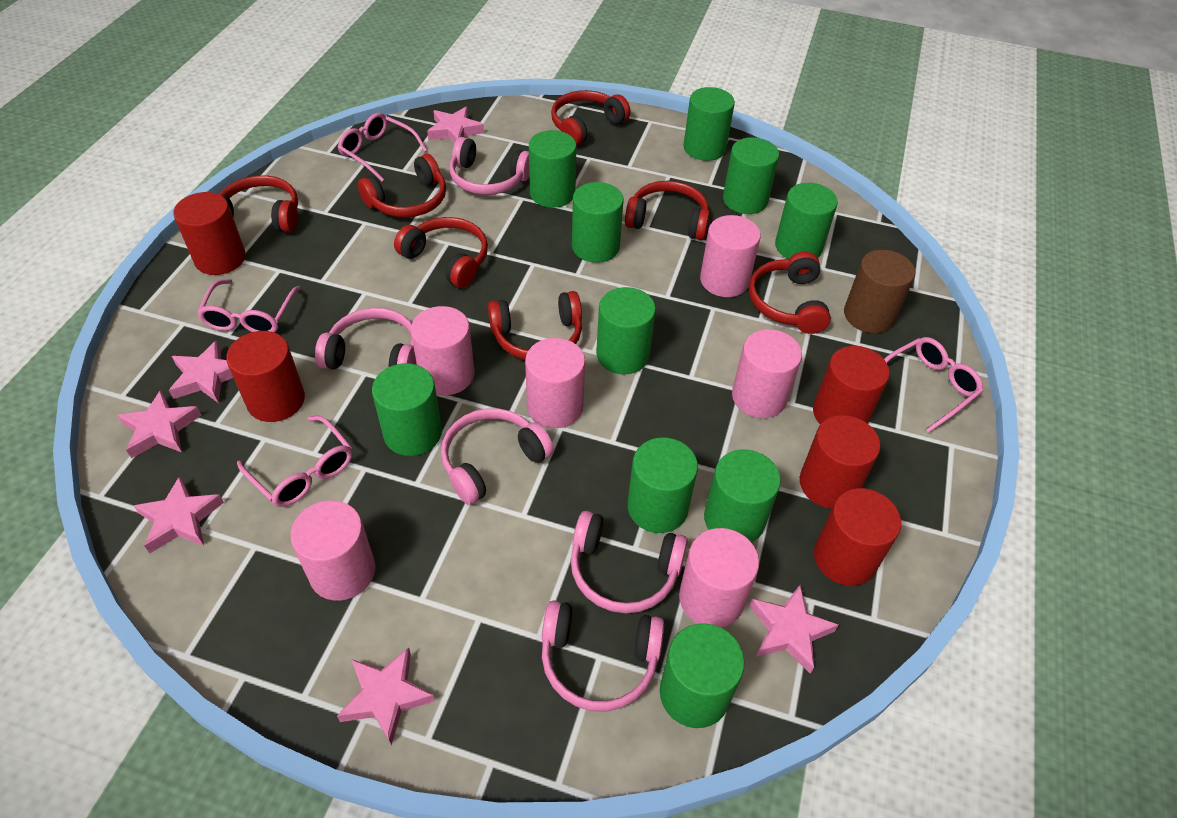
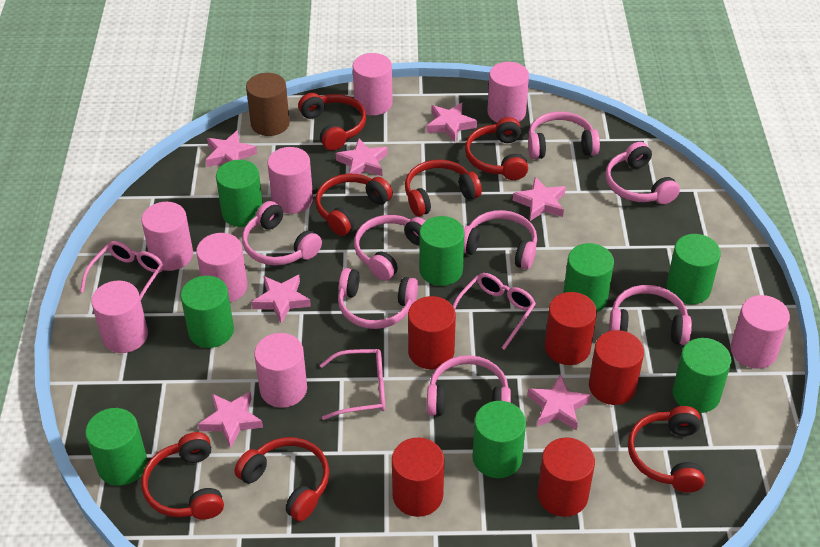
green cylinder: [372,363,442,456] [529,130,577,208] [572,182,624,263] [596,287,656,374] [628,437,698,533] [660,623,745,728] [683,87,735,161] [704,450,781,543] [723,137,779,214] [775,183,838,259] = 10 -> [85,408,147,486] [181,276,234,348] [216,160,263,227] [419,216,465,286] [472,401,526,478] [563,243,614,312] [666,234,721,304] [673,338,731,413] = 8
pink cylinder: [290,500,375,601] [411,306,474,395] [525,338,585,428] [679,528,759,627] [700,215,761,297] [732,329,802,418] = 6 -> [91,281,148,353] [141,202,193,271] [196,233,247,302] [254,333,307,408] [267,147,313,214] [353,53,393,116] [487,62,529,122] [731,295,790,369] = 8
pink glasses: [197,279,301,333] [237,416,353,507] [338,113,427,181] [884,337,983,433] = 4 -> [80,241,164,300] [320,349,385,420] [453,273,536,350] = 3
pink headphones: [315,308,417,370] [441,408,554,505] [450,137,529,195] [542,600,664,712] [571,511,688,613] = 5 -> [242,201,322,266] [338,268,418,329] [354,215,425,281] [427,355,511,416] [464,210,537,270] [528,112,600,159] [605,142,680,204] [609,285,692,345] = 8
pink star: [117,390,201,458] [134,476,224,553] [169,340,233,403] [337,647,435,746] [427,107,484,144] [749,585,839,674] = 6 -> [198,391,263,448] [206,130,257,167] [251,275,311,324] [336,138,388,176] [426,103,477,142] [513,177,566,221] [527,374,591,431] = 7

